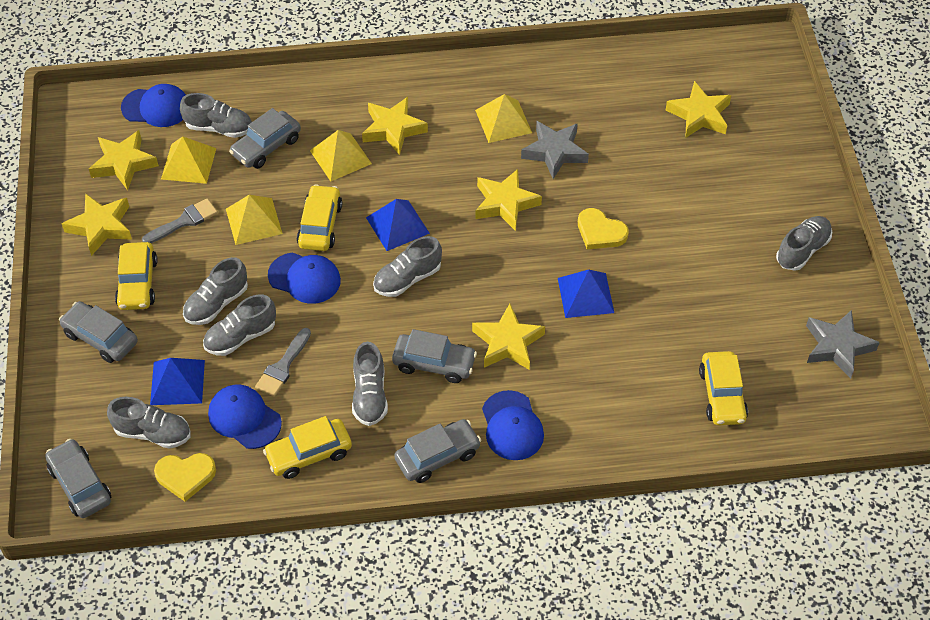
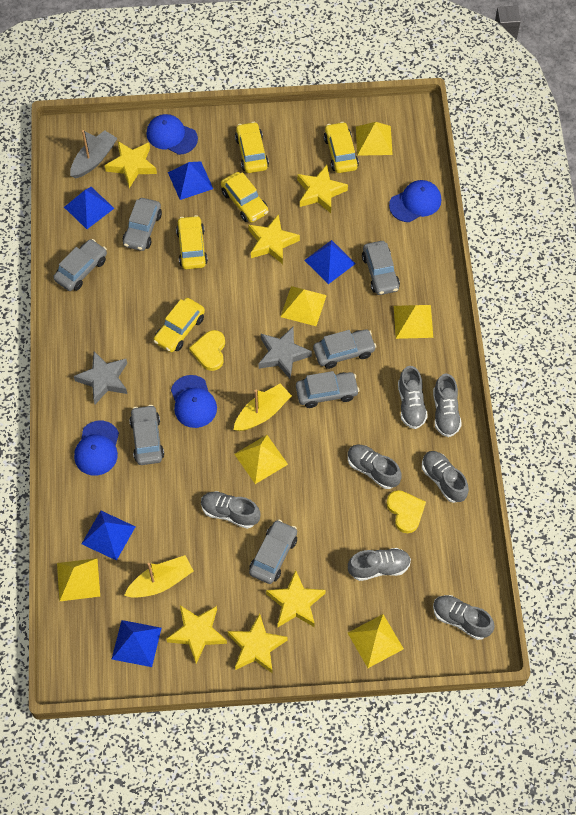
blue pyramid: [150,358,205,405] [366,199,430,251] [558,270,614,318] = 3 -> [64,187,114,229] [82,511,136,561] [112,620,161,667] [168,161,213,200] [304,240,356,284] = 5
grey boat: none = 0 -> [70,130,118,178] = 1
grey brush: [142,198,218,243] [255,328,311,397] = 2 -> none = 0
grey car: [45,439,111,518] [59,301,138,363] [229,108,301,169] [392,329,477,383] [394,419,481,483] = 5 -> [53,239,107,291] [123,198,162,251] [129,405,164,465] [249,520,297,584] [296,371,359,408] [313,329,377,369] [362,241,400,295] = 7
yellow boat: none = 0 -> [124,555,194,598] [234,384,292,431] = 2
yellow car: [115,242,158,310] [263,416,352,479] [297,184,342,251] [699,351,748,425] = 4 -> [154,298,205,352] [176,215,208,269] [221,172,268,223] [235,122,269,173] [324,122,359,173] = 5
yellow pyramid: [161,137,216,184] [226,195,283,245] [310,130,372,182] [475,94,532,143] = 4 -> [57,558,100,602] [234,435,288,484] [281,286,327,326] [348,614,404,668] [356,122,393,156] [394,305,433,339] = 6

